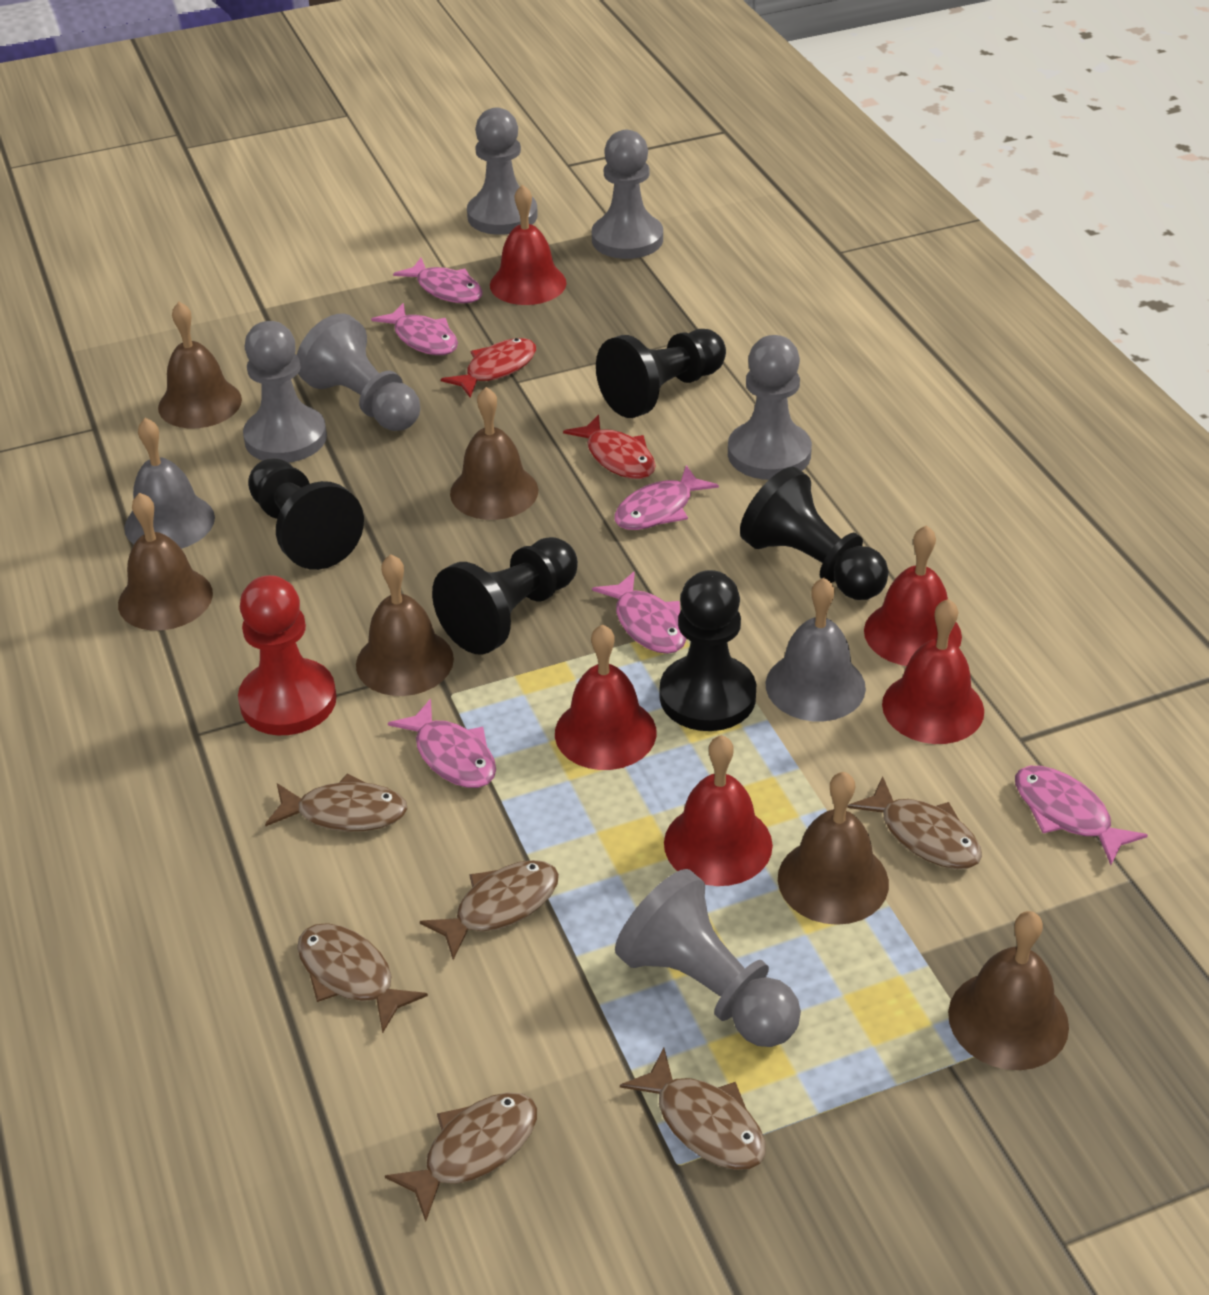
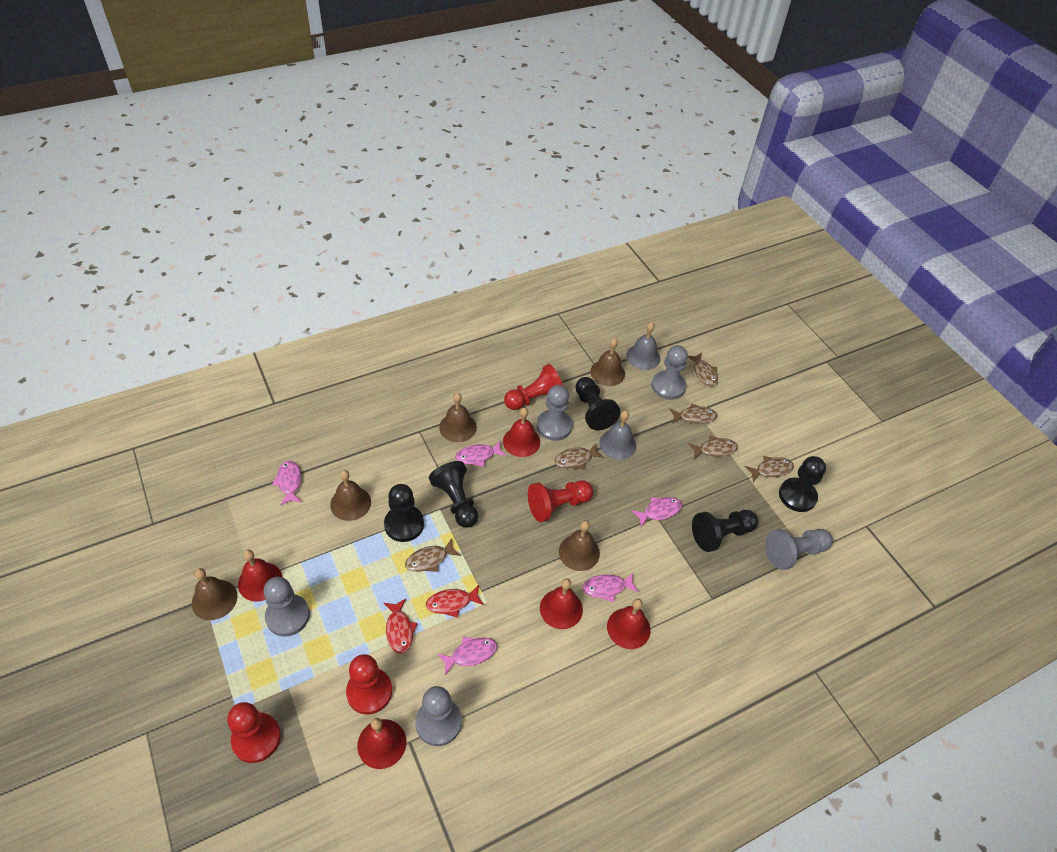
brown bell: [118,492,213,630] [158,302,242,428] [356,554,454,696] [450,387,538,520] [778,772,889,925] [948,911,1069,1070] = 6 -> [192,568,237,620] [330,470,371,521] [439,393,477,442] [559,521,600,571] [590,338,625,386] = 5
grey pawn: [243,321,327,463] [297,314,420,431] [467,108,538,235] [592,130,663,259] [615,869,801,1047] [728,335,812,480] = 6 -> [263,577,310,637] [415,686,462,746] [537,385,572,441] [652,345,688,400] [765,529,833,570] = 5
pink fish: [371,303,458,355] [388,699,496,788] [393,258,483,303] [592,571,687,654] [614,465,719,530] [1015,766,1148,865] = 6 -> [272,460,301,505] [437,637,497,675] [455,441,506,467] [583,573,639,602] [631,497,682,527] = 5
red pawn: [238,575,337,735] = 1 -> [227,702,281,763] [346,654,392,715] [504,364,563,410] [528,480,593,522] = 4

